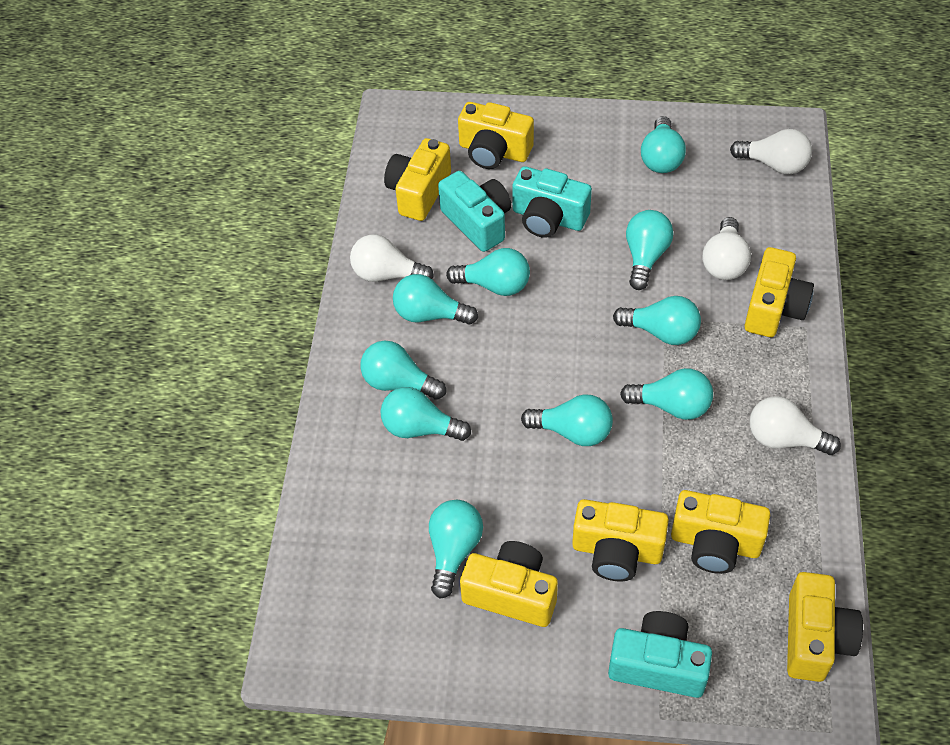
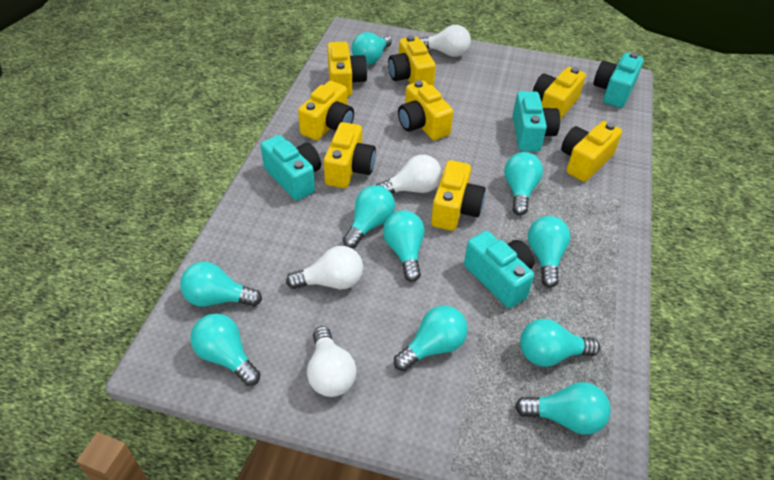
turquoise camera: [438,171,511,252] [512,166,592,238] [608,611,712,698] = 3 -> [261,135,321,201] [464,231,534,308] [512,91,560,152] [593,52,644,108] = 4
yellow camera: [384,138,451,221] [458,102,534,169] [460,541,558,627] [572,499,669,581] [671,490,770,574] [745,247,814,337] [787,572,863,682] = 7 -> [298,81,354,140] [324,122,376,188] [327,42,368,97] [388,35,436,86] [398,80,453,140] [431,160,486,231] [533,67,586,120] [561,121,622,182] = 8

